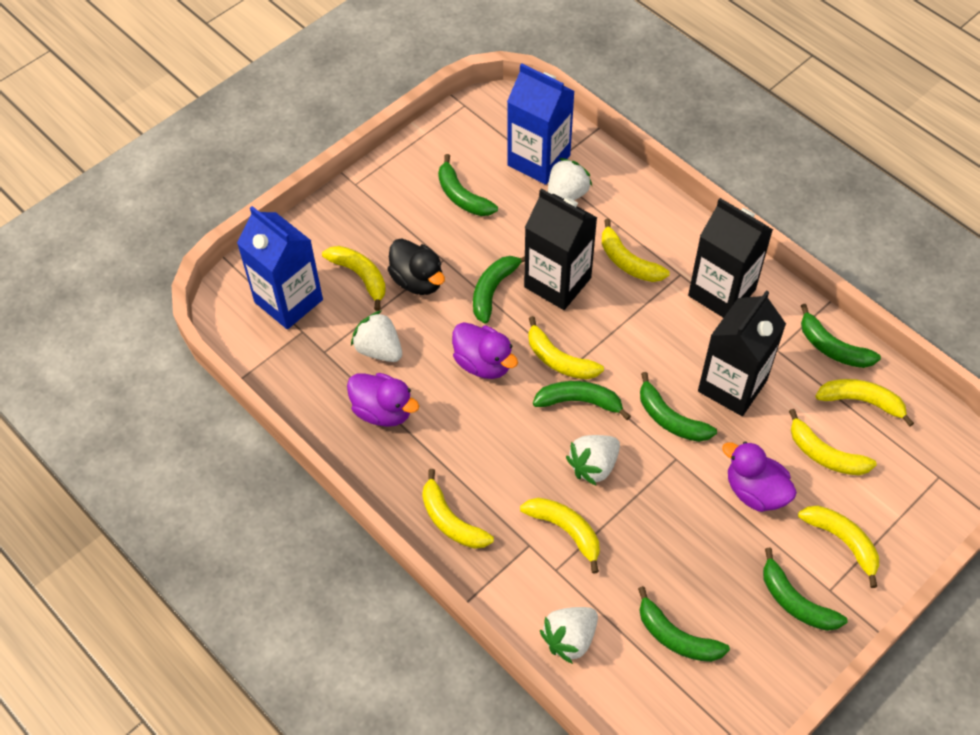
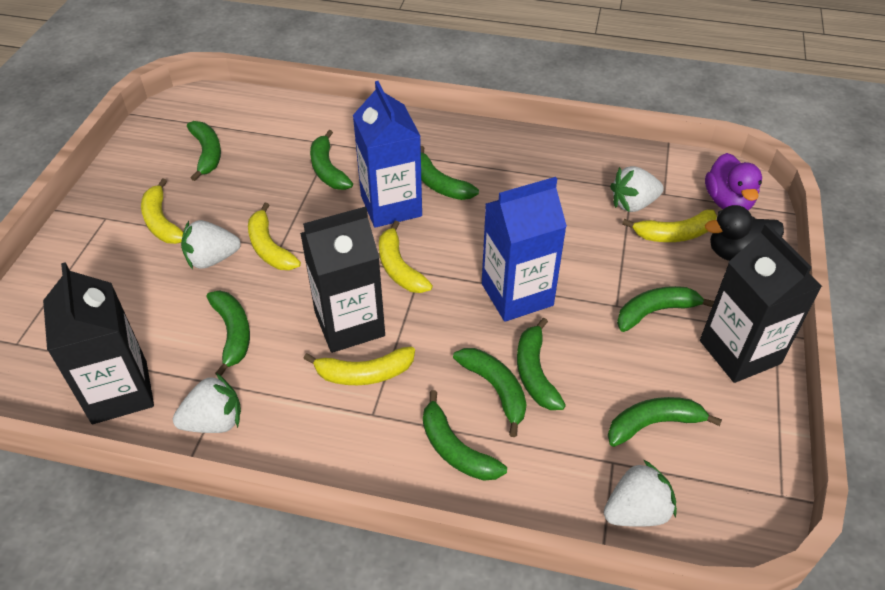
green banana: [438,154,498,216] [473,256,525,324] [533,381,631,420] [638,586,730,662] [640,372,717,442] [763,548,847,631] [801,304,881,368] = 7 -> [187,121,221,181] [207,291,250,376] [310,130,353,190] [421,146,479,200] [423,390,507,481] [453,348,527,437] [517,318,566,410] [608,397,722,447] [617,286,714,332] = 9
purple duck: [347,373,419,427] [452,322,518,379] [722,441,797,512] = 3 -> [705,153,762,210] = 1
yellow banana: [322,246,386,311] [422,469,494,549] [520,498,600,574] [528,316,604,379] [602,219,670,282] [789,409,877,475] [798,506,879,588] [815,379,914,427] = 8 -> [141,178,183,244] [248,203,301,270] [303,346,415,385] [379,221,433,293] [622,209,717,242] = 5

